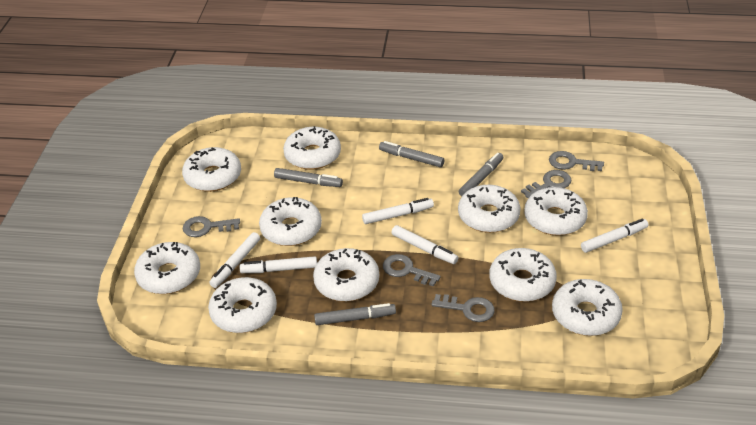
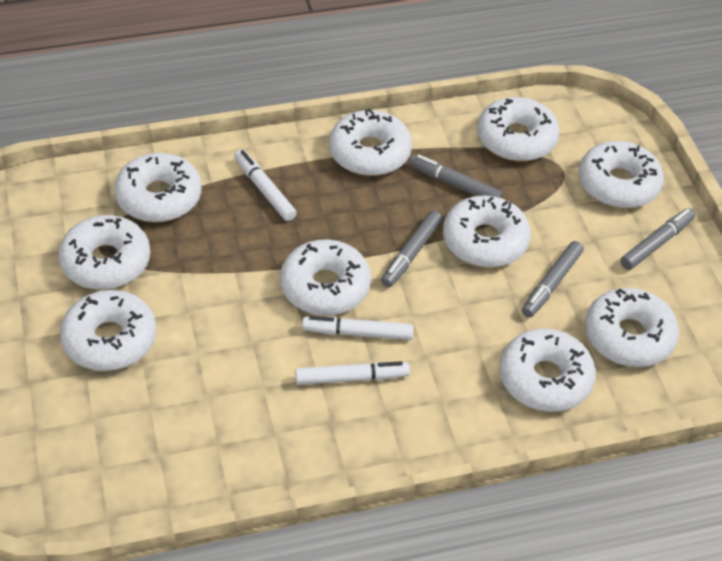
grey key: [183,216,240,237] [383,254,441,287] [431,294,495,322] [521,170,571,198] [549,151,604,171] = 5 -> none = 0
white marker: [209,232,260,288] [239,256,317,273] [362,198,434,224] [391,225,458,264] [581,219,648,253] = 5 -> [234,149,297,221] [295,361,410,385] [302,316,414,340] = 3

